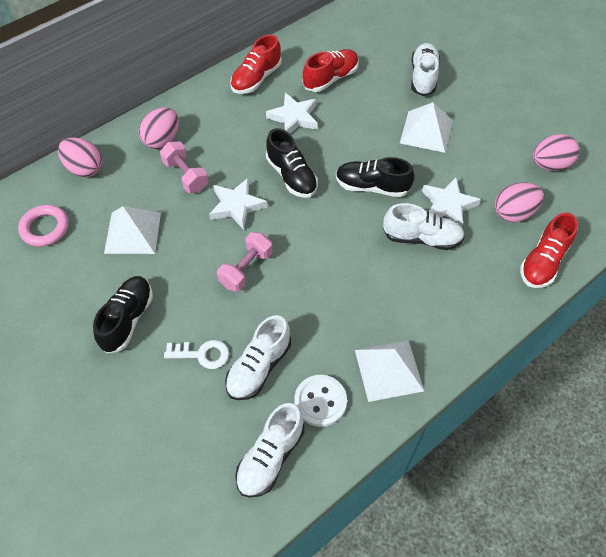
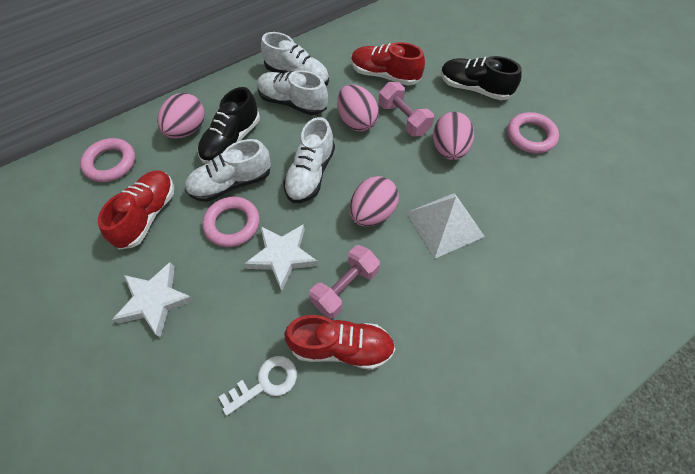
black shoe: [93,276,153,353] [266,128,318,198] [336,157,414,197] = 3 -> [198,87,260,164] [441,56,522,100] = 2
pink ring: [18,205,69,247] = 1 -> [80,138,135,182] [202,197,260,247] [507,112,559,154] = 3
white button: [294,375,347,427] = 1 -> none = 0
white pyramid: [104,206,161,254] [355,340,424,402] [400,102,453,153] = 3 -> [406,193,485,259] = 1
white star: [209,178,267,230] [266,93,318,134] [422,177,481,227] = 3 -> [112,262,195,337] [244,224,318,291] = 2

